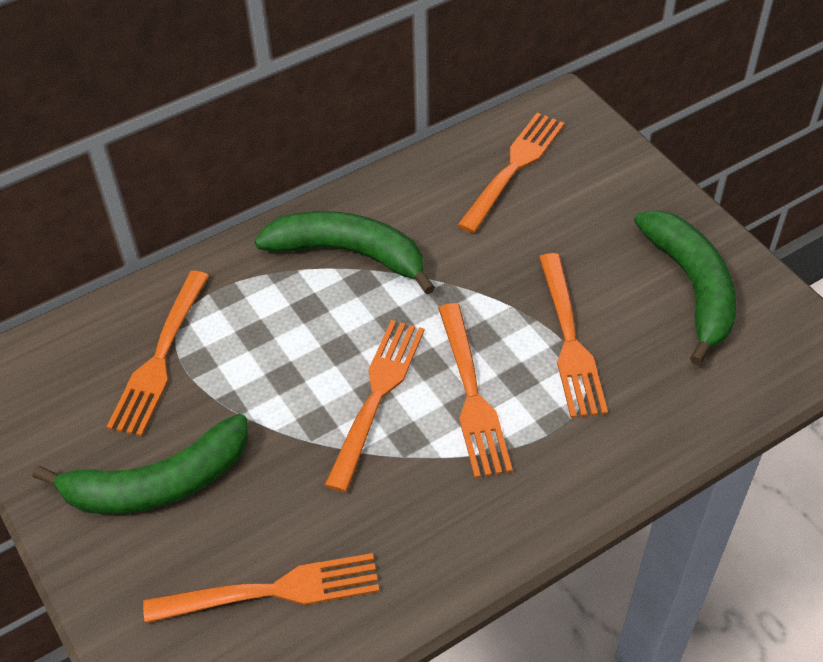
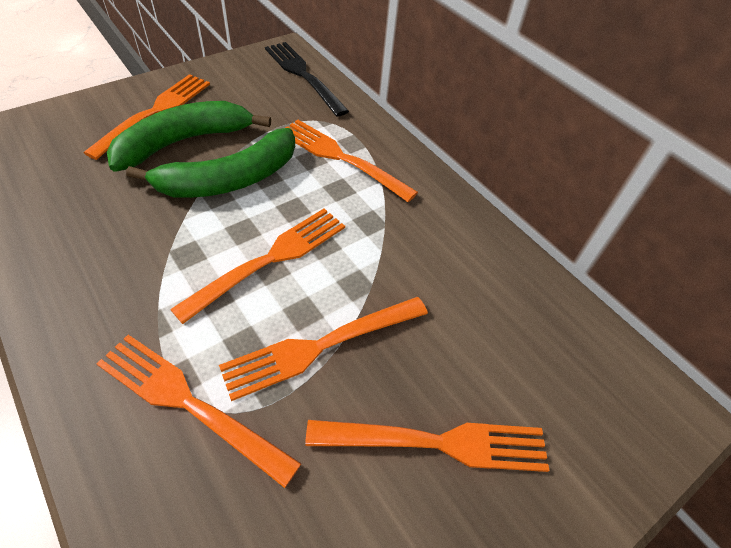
black fork: none = 0 -> [265,42,349,116] = 1
green banana: [32,414,248,514] [254,211,435,294] [634,210,736,365] = 3 -> [107,101,271,171] [126,128,295,198] = 2

